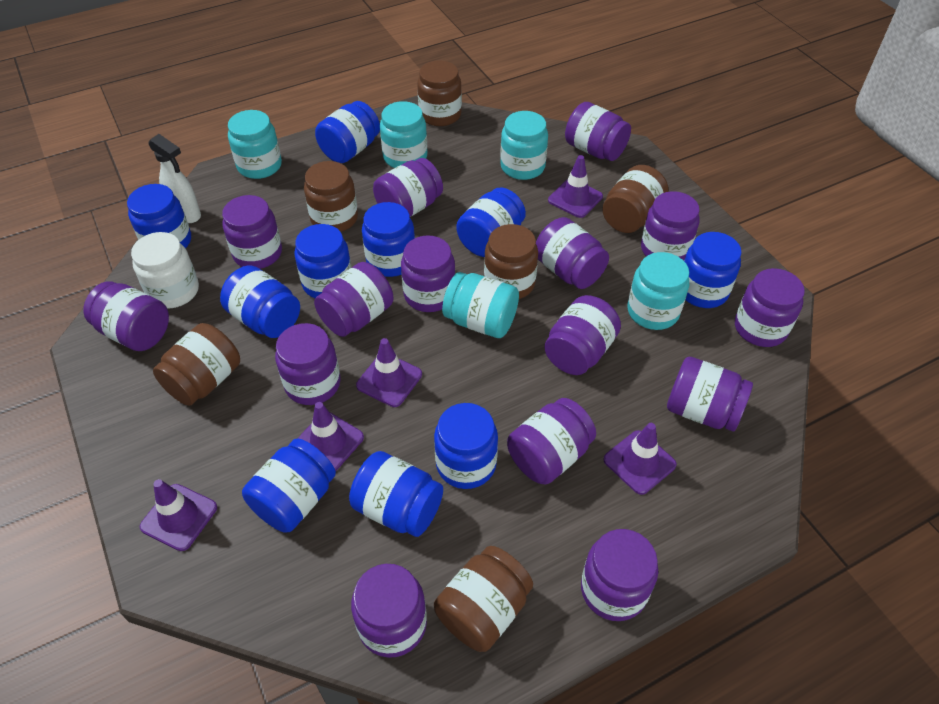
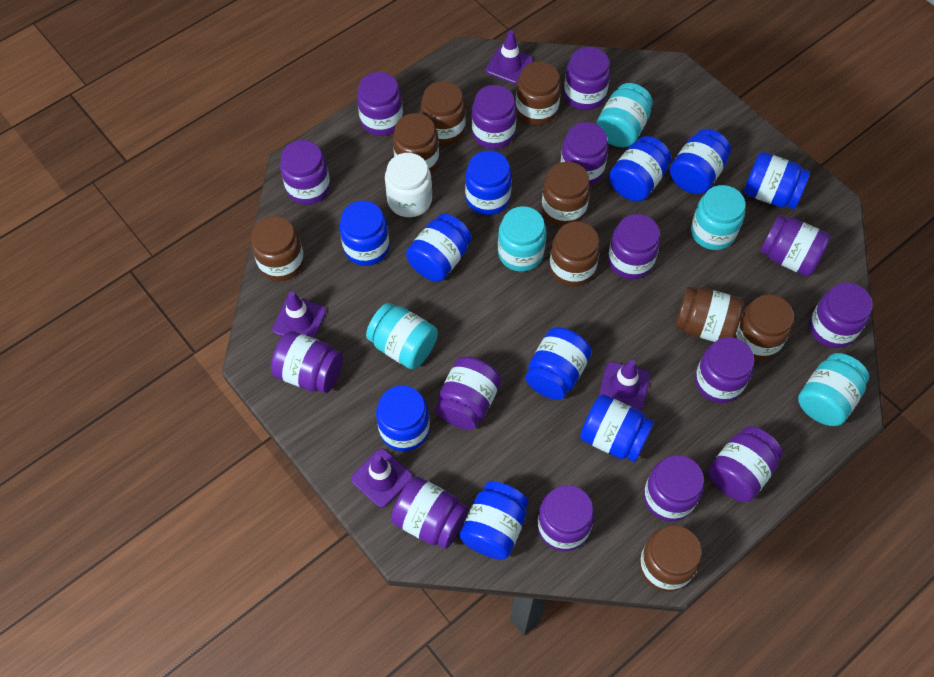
brown jar: [153,323,240,406] [304,161,358,232] [417,60,462,126] [434,546,533,652] [484,224,538,299] [602,165,669,233] = 6 -> [251,216,304,281] [393,113,439,173] [421,81,466,145] [516,61,561,125] [542,162,591,226] [550,221,600,287] [639,525,702,592] [675,287,743,342] [734,294,794,360] = 9
purple traffic cone: [140,479,217,551] [298,402,364,471] [356,338,422,407] [548,155,603,218] [603,423,677,495] = 5 -> [272,291,326,338] [351,448,412,508] [485,30,533,84] [599,360,650,411] = 4
white spray bottle: [148,134,201,223] = 1 -> none = 0

